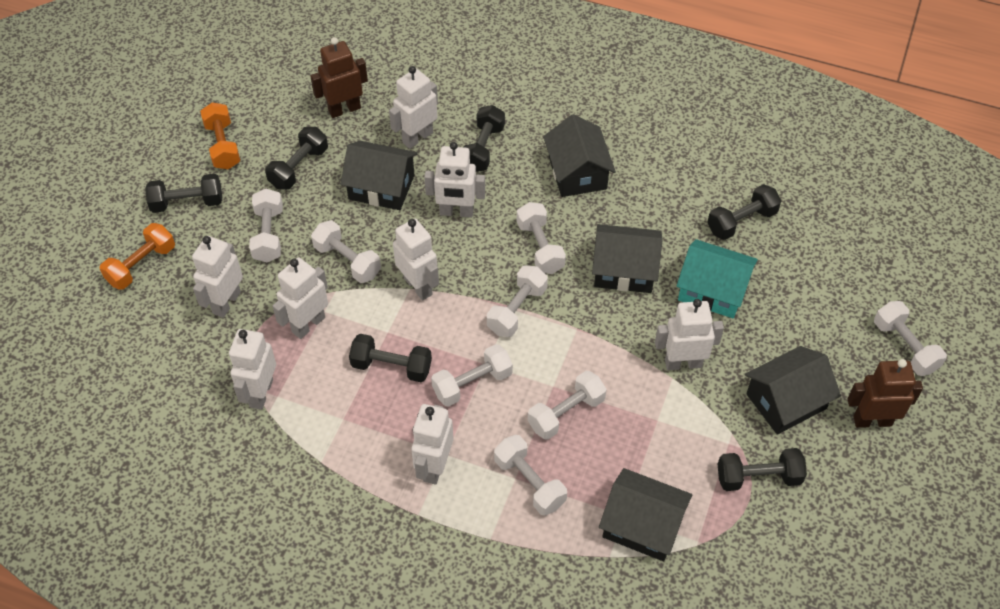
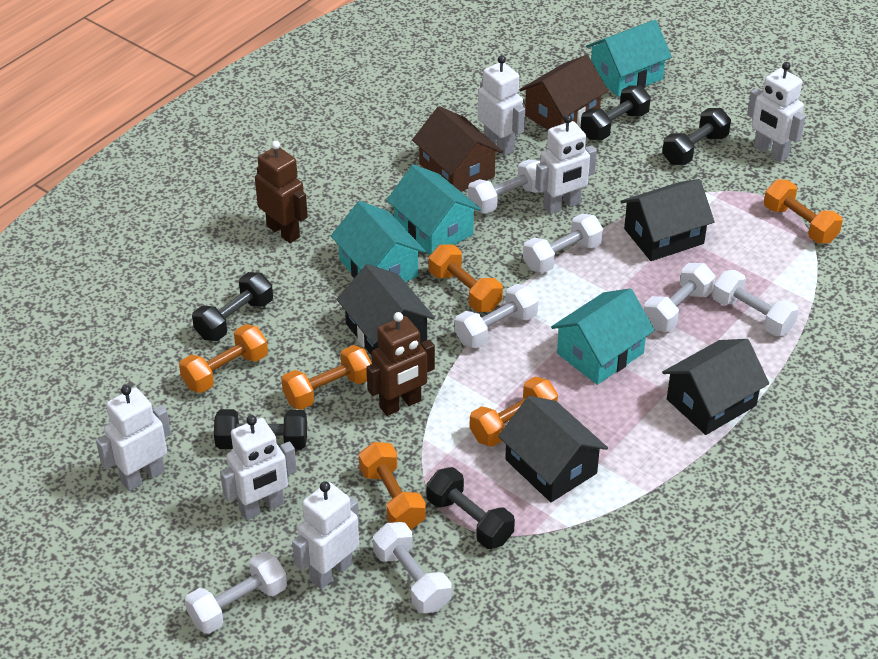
black dumbbell: [145,174,222,213] [265,127,328,190] [349,334,432,382] [463,105,505,172] [707,184,781,240] [718,448,807,491] = 6 -> [192,272,273,341] [214,409,307,450] [426,467,515,549] [581,85,651,140] [662,108,731,165] = 5
black house: [341,141,418,210] [543,114,616,197] [592,224,663,293] [599,468,692,561] [745,346,841,435] = 5 -> [337,264,435,355] [498,396,608,502] [620,179,715,261] [662,339,769,435] = 4
brown house: none = 0 -> [412,106,503,192] [519,55,608,130] = 2
orange dumbbell: [99,223,175,290] [200,102,240,170] = 2 -> [179,324,268,393] [281,345,372,410] [359,442,426,530] [429,245,503,312] [469,377,558,447] [764,179,843,243] = 6
turquoise house: [677,239,758,318] = 1 -> [331,201,426,282] [386,164,481,255] [551,288,655,385] [586,20,672,97] = 4
white dumbbell: [249,188,283,262] [311,220,381,283] [431,344,513,407] [487,265,548,337] [494,435,567,516] [517,202,566,274] [528,371,607,440] [874,301,947,376] = 8 -> [185,552,287,634] [373,522,451,613] [455,284,538,348] [468,159,540,214] [523,213,603,273] [644,263,715,331] [712,270,799,336] = 7
white robot: [192,236,243,318] [229,329,276,410] [273,258,328,339] [389,66,438,149] [393,219,439,300] [411,404,454,485] [424,142,485,218] [655,299,724,370] = 8 -> [96,385,171,491] [220,415,297,520] [292,481,359,589] [478,55,525,156] [535,115,597,214] [747,62,806,162] = 6

